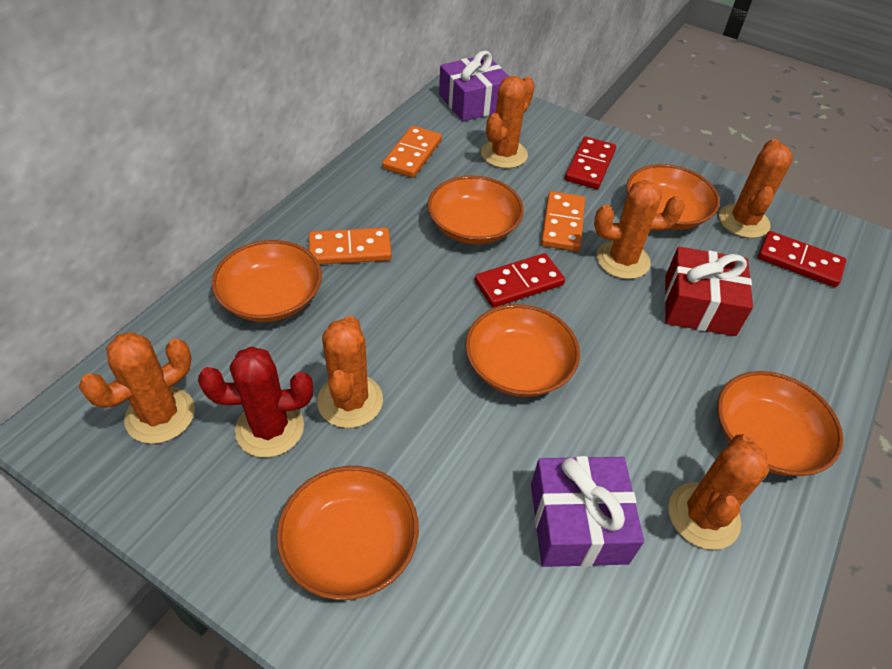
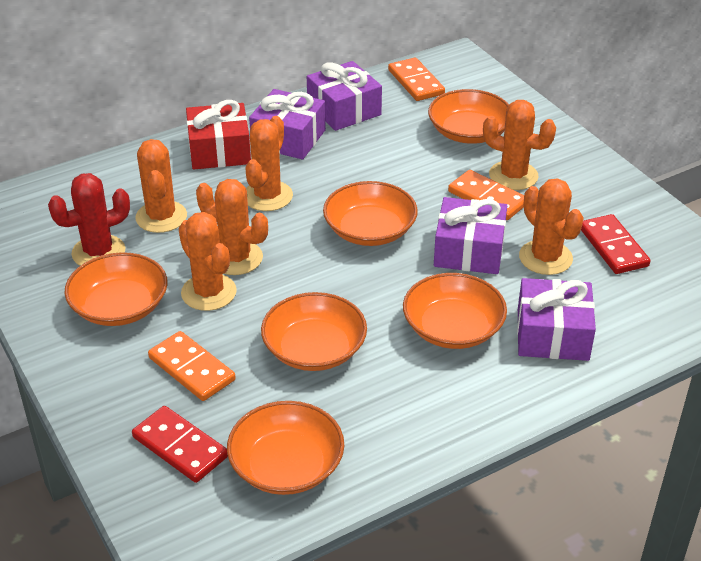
purple gift: [439,51,509,121] [531,456,644,567] = 2 -> [249,89,326,160] [307,61,382,131] [434,197,507,274] [517,278,596,361] = 4
red domino: [475,253,565,308] [565,137,616,189] [758,231,846,287] = 3 -> [132,406,228,483] [581,214,651,274] = 2

